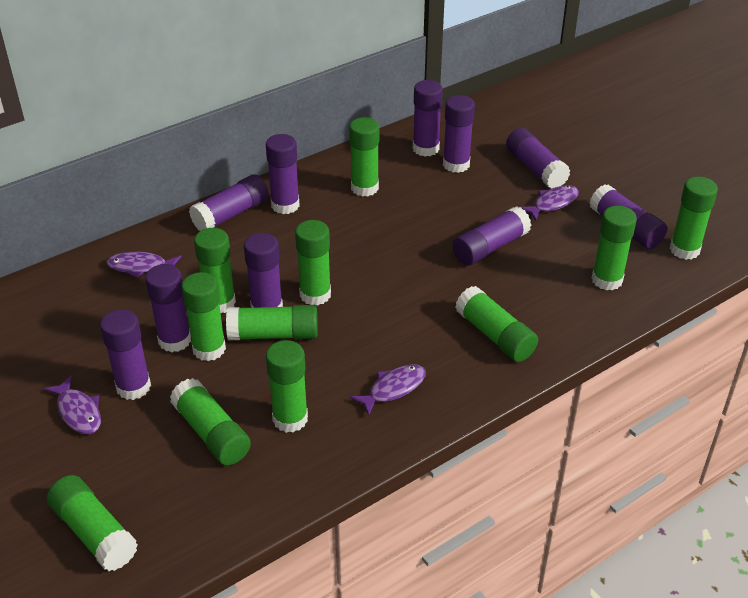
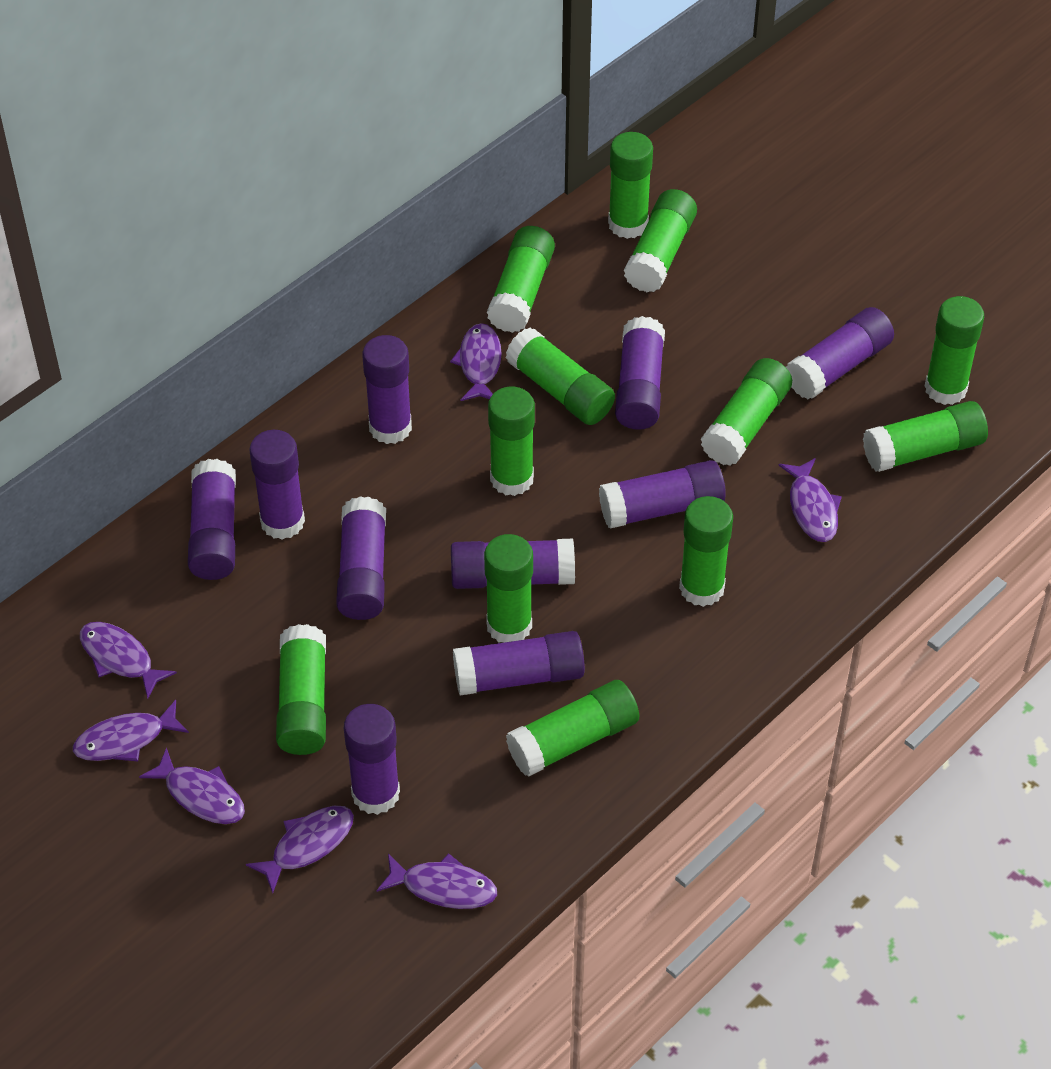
green glue stick: [47,475,138,571] [170,378,251,465] [181,272,226,361] [194,228,236,313] [226,305,318,340] [266,340,308,433] [295,220,331,306] [349,117,379,197] [455,286,538,362] [592,206,637,291] [670,177,718,260] = 11 -> [276,624,326,755] [484,534,533,643] [487,226,555,333] [488,387,535,496] [506,327,615,425] [506,680,639,777] [608,132,653,239] [624,189,697,293] [679,496,733,607] [701,358,792,466] [863,401,988,472] [925,296,984,405] = 12
purple fish: [44,375,101,434] [106,252,182,278] [350,364,426,416] [521,185,579,221] = 4 -> [73,700,189,761] [80,622,177,699] [139,747,245,824] [246,806,354,893] [377,853,497,909] [450,323,502,401] [778,458,842,542] = 7

